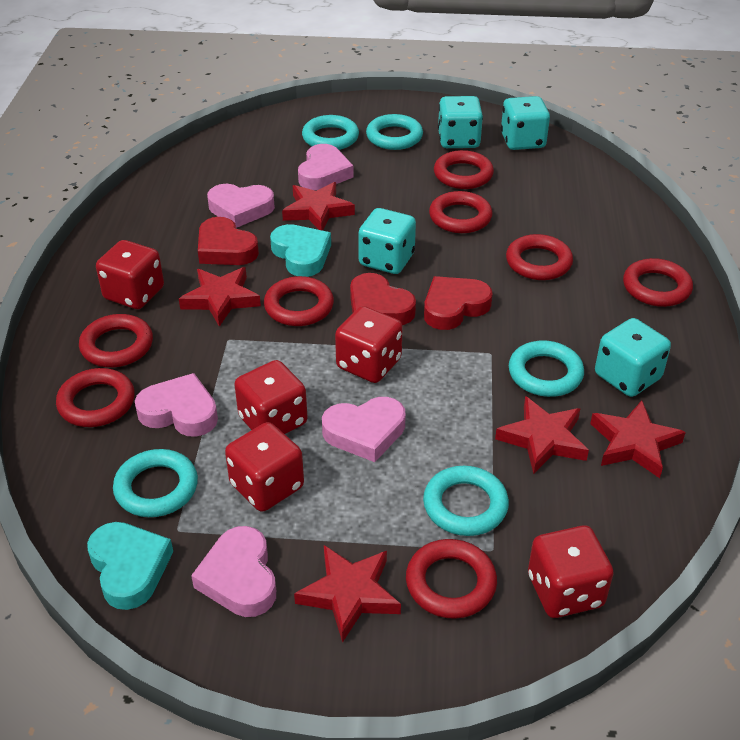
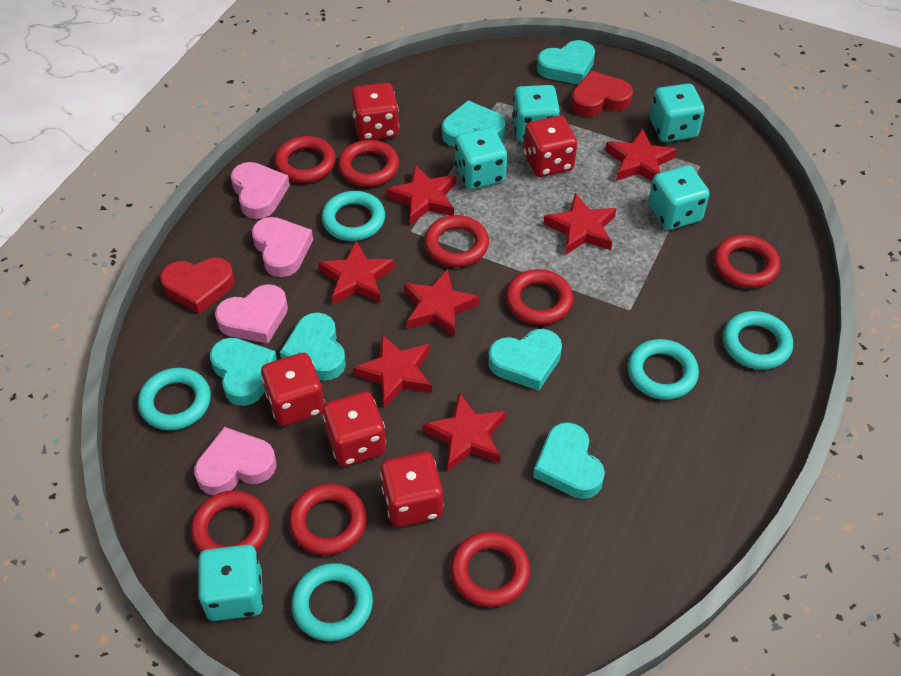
pink heart: [135,373,218,437] [191,526,276,617] [207,184,275,228] [298,144,354,190] [322,397,406,462] = 5 -> [194,427,277,495] [215,284,288,344] [231,162,290,219] [252,217,313,277] = 4
red heart: [198,217,259,265] [350,273,416,325] [424,276,493,330] = 3 -> [160,257,235,314] [571,71,633,117] = 2
red star: [179,267,261,327] [282,182,355,231] [294,545,401,643] [495,396,589,474] [590,400,686,478] = 5 -> [318,241,395,305] [353,334,432,408] [386,165,456,225] [404,269,479,337] [423,393,506,471] [543,193,617,254] [605,129,677,181] = 7
turquoise dice: [358,208,416,274] [438,96,483,148] [501,96,550,150] [595,318,671,397] = 4 -> [198,545,264,621] [455,127,507,190] [512,85,560,141] [648,165,710,230] [650,83,705,142] = 5
turquoise heart: [87,522,173,610] [270,224,331,277] = 2 -> [210,338,277,406] [280,313,346,381] [442,100,505,147] [488,329,562,391] [533,422,605,499] [537,40,595,84] = 6

